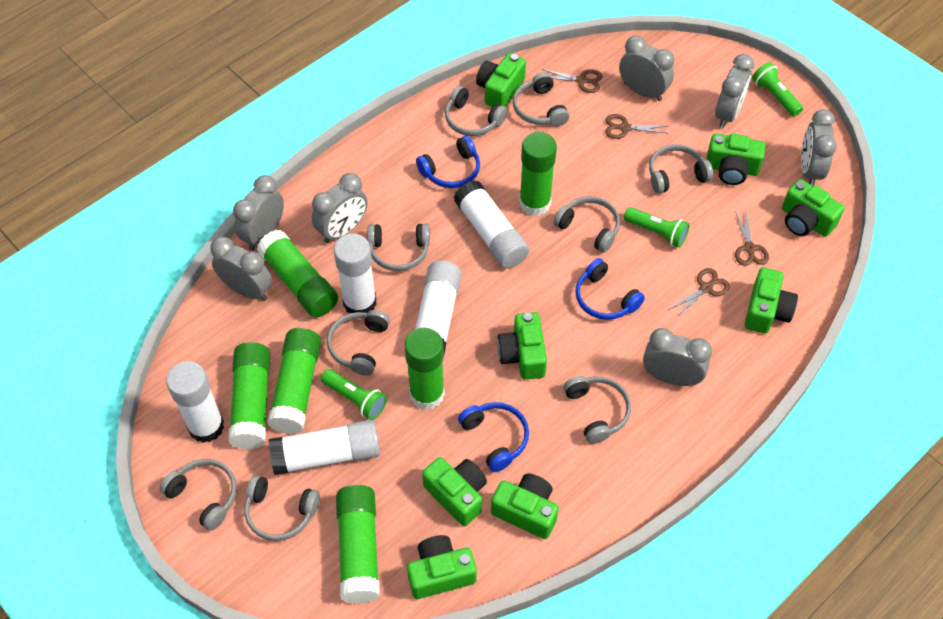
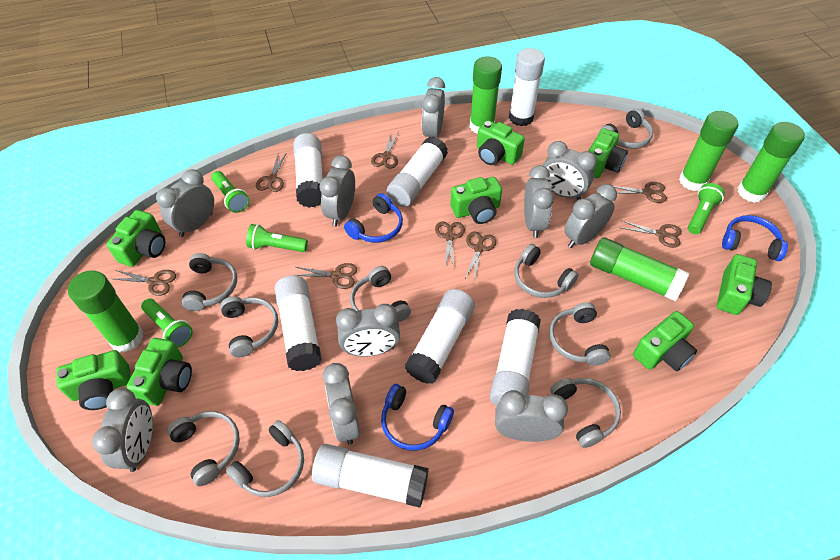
brown scissors: [541,69,602,93] [605,114,669,139] [670,268,730,318] [735,211,769,266] = 4 -> [114,270,176,296] [256,152,287,192] [296,263,357,289] [371,131,398,169] [435,222,465,268] [465,232,496,278] [614,182,667,203] [621,220,682,248] = 8
green flashlight: [321,369,387,420] [624,207,690,248] [752,62,803,116] = 3 -> [141,299,193,348] [211,171,250,213] [246,224,308,252] [688,183,725,234] = 4
green glue stick: [228,342,270,449] [257,230,338,317] [267,328,321,434] [336,485,380,604] [404,328,445,410] [519,132,557,216] = 6 -> [68,270,144,352] [470,56,502,134] [590,238,689,301] [679,111,738,191] [737,122,805,203] = 5
grey clock: [210,236,272,301] [233,175,284,251] [312,173,367,243] [619,36,674,101] [643,328,712,386] [715,54,754,128] [801,109,837,186] = 7 -> [92,388,153,472] [156,169,214,237] [320,155,355,227] [323,363,360,445] [336,304,400,357] [422,77,445,138] [495,390,568,442] [524,165,554,238] [542,141,597,200] [564,184,617,248] = 10
white glue stick: [166,361,224,443] [269,420,380,475] [334,234,377,313] [415,261,462,354] [454,180,529,269] = 5 -> [274,275,322,371] [293,133,323,208] [312,444,429,508] [387,136,448,207] [405,289,475,384] [490,309,541,406] [509,48,545,126] = 7

